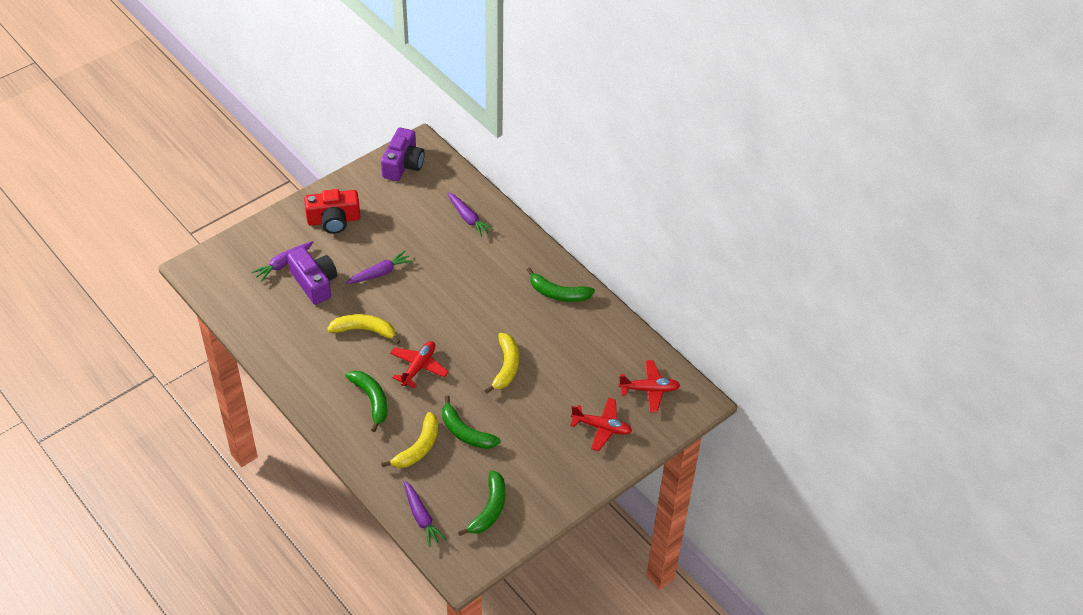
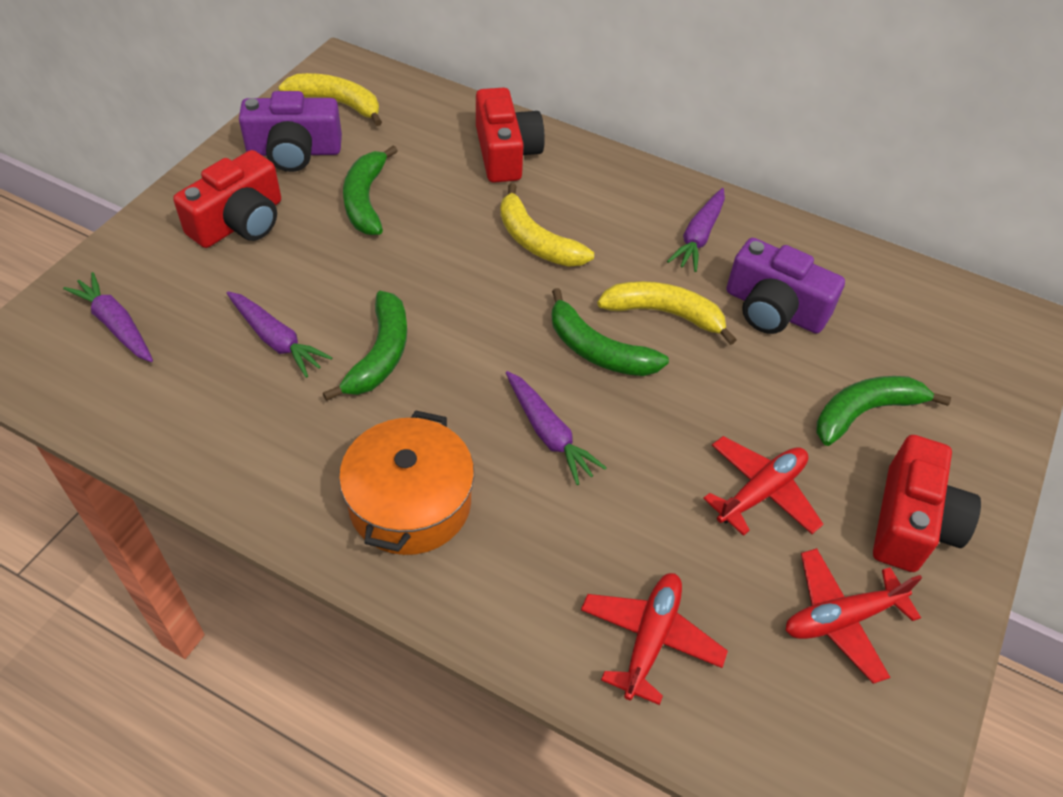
orange pot: none = 0 -> [339,410,474,555] = 1
red camera: [304,189,360,234] = 1 -> [173,150,281,248] [476,88,545,183] [873,435,981,572] = 3

